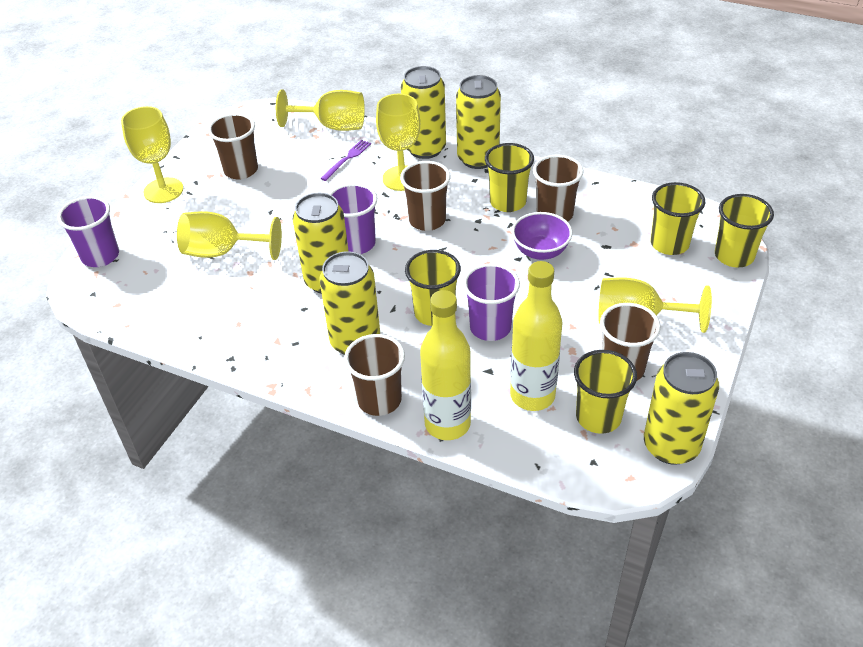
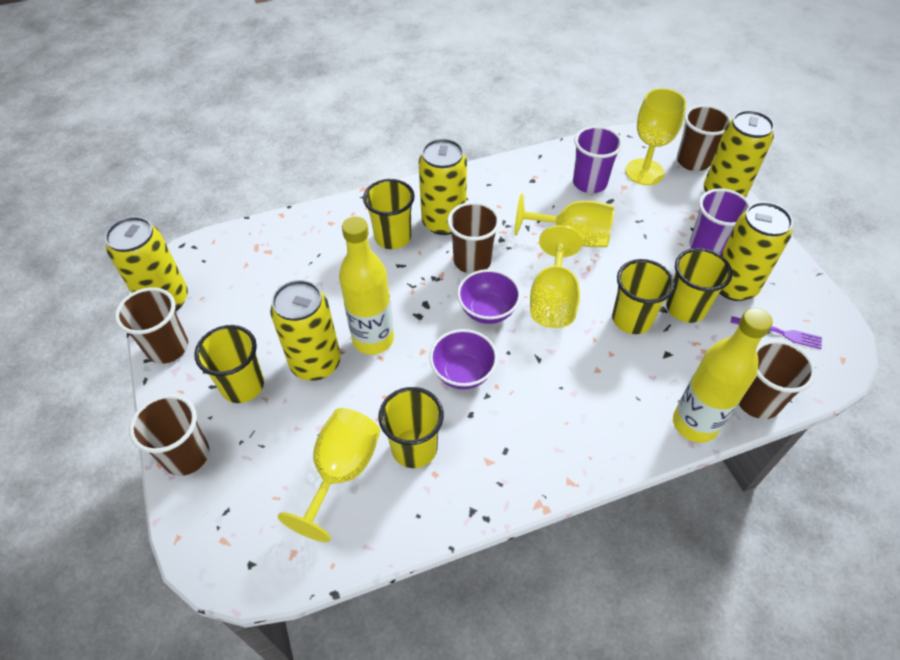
purple bowl: [512,212,572,260] = 1 -> [429,329,498,389] [457,269,521,324] = 2
purple cup: [57,196,119,267] [329,183,377,254] [463,263,520,341] = 3 -> [573,126,623,193] [689,188,751,255] = 2
yellow goblet: [121,106,183,203] [177,211,282,260] [276,89,365,131] [376,94,420,191] [598,277,712,333] = 5 -> [278,408,380,542] [515,193,614,247] [530,225,583,328] [625,88,686,185] = 4

